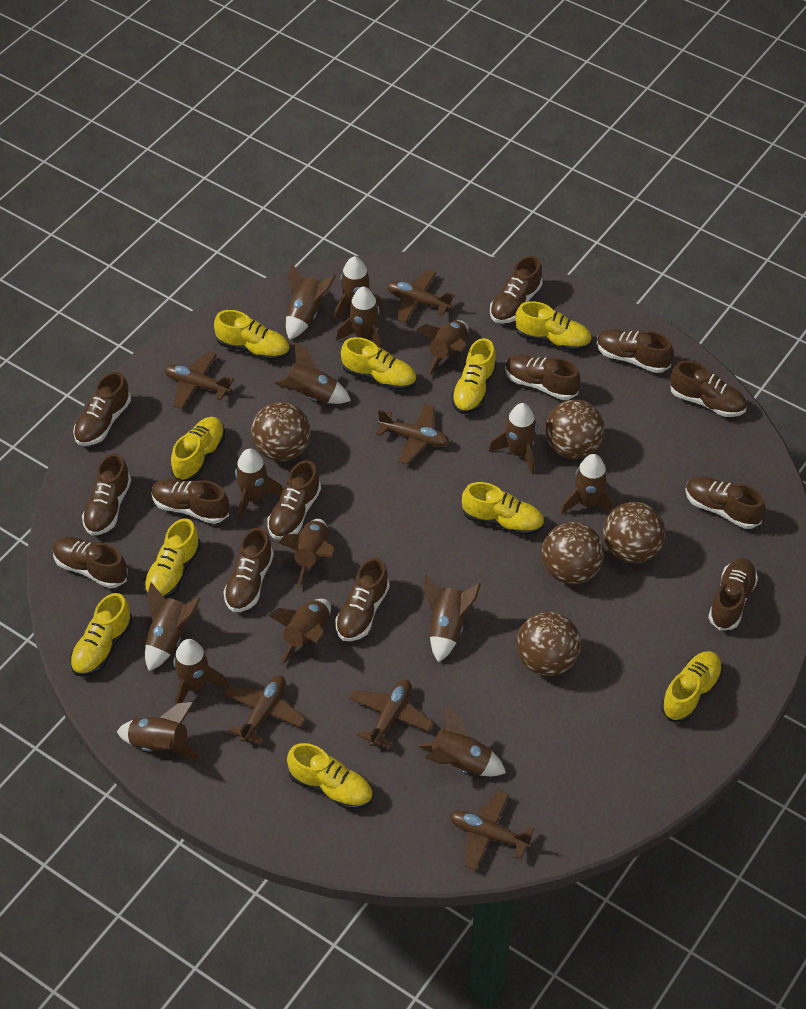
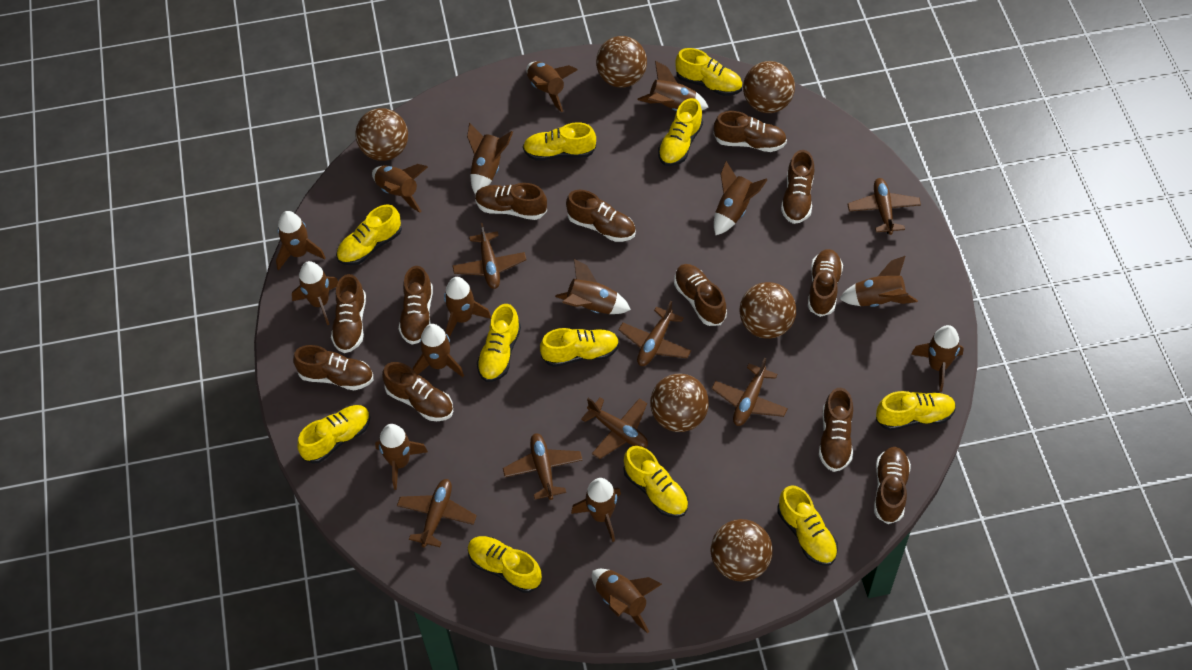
brown ball: [251,402,311,461] [516,612,581,676] [541,522,604,584] [545,400,605,459] [603,502,665,563] = 5 -> [355,108,408,161] [596,36,647,88] [650,374,709,432] [710,519,773,582] [739,282,796,339] [743,61,795,113] = 6
brown plane: [164,351,235,409] [223,675,306,745] [349,679,433,749] [376,404,449,464] [387,269,455,323] [450,790,534,871] = 6 -> [397,479,477,547] [453,223,526,289] [503,433,582,500] [581,397,648,459] [618,301,691,366] [712,358,788,426] [847,178,921,235] = 7
brown shoe: [53,537,128,588] [73,372,131,446] [82,454,131,536] [151,479,229,524] [223,528,274,612] [267,460,321,540] [335,558,390,641] [490,256,542,323] [505,354,581,400] [597,329,674,373] [670,361,747,417] [685,476,765,529] [708,558,758,630] = 13 -> [293,345,373,390] [331,274,366,353] [382,362,453,421] [399,266,433,345] [475,183,547,220] [566,190,636,242] [674,264,727,326] [714,111,787,152] [781,150,814,224] [808,249,843,317] [819,387,853,472] [874,447,911,524] = 12
yellow shoe: [70,593,133,677] [144,518,201,599] [171,417,225,481] [214,310,290,361] [287,743,373,810] [341,337,416,391] [451,338,497,414] [462,482,544,536] [515,301,592,351] [661,651,723,722] = 10 -> [297,405,370,464] [336,204,402,265] [468,536,542,593] [477,304,521,382] [523,122,596,161] [540,328,619,367] [623,446,689,518] [658,98,703,166] [675,48,742,96] [777,485,838,566] [876,391,956,430] = 11

